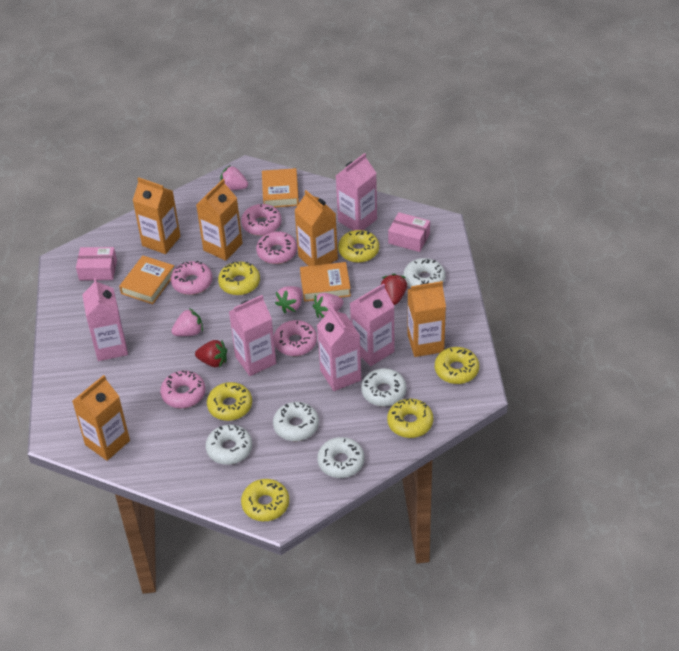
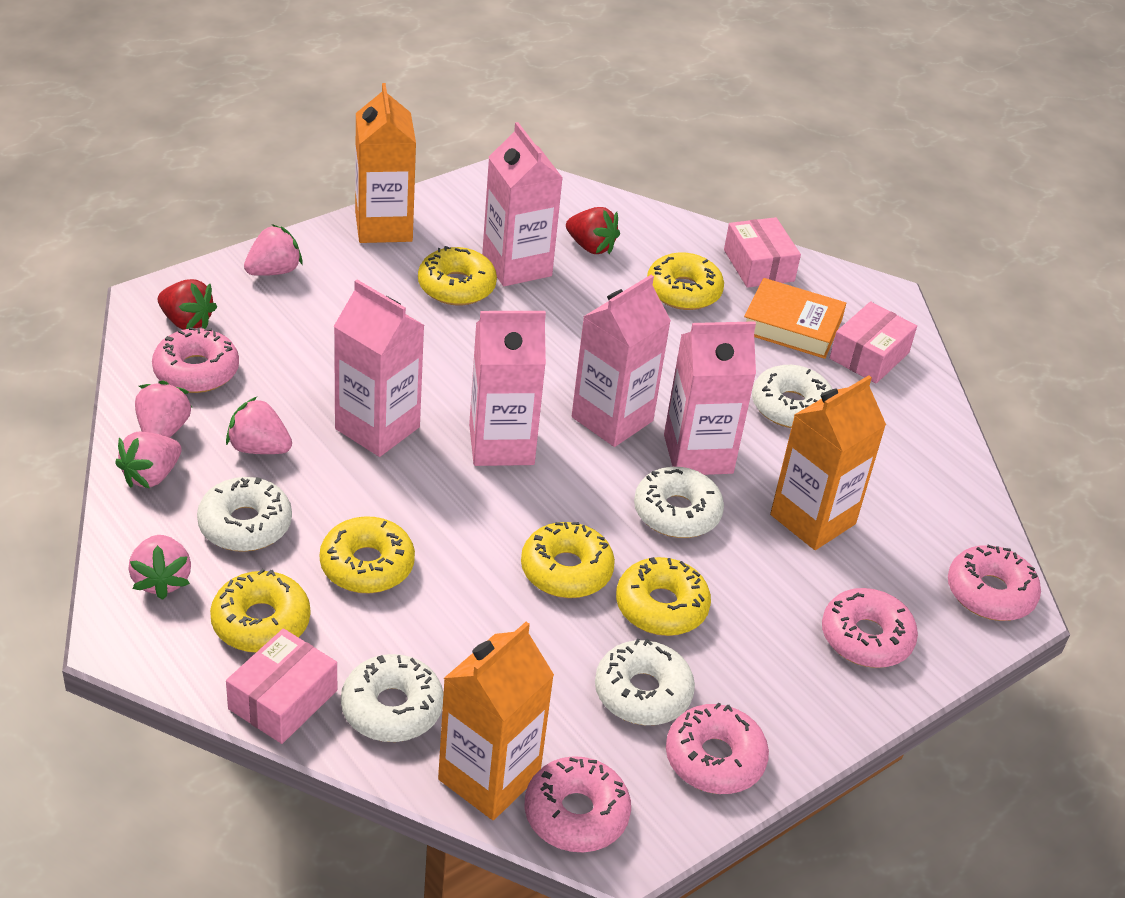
orange book: [119,256,174,304] [262,168,299,207] [300,262,351,302] = 3 -> [744,278,846,359] = 1
orange carton: [72,375,130,461] [133,177,180,254] [196,179,243,261] [294,190,338,266] [408,281,446,357] = 5 -> [355,83,416,243] [438,622,554,820] [770,375,886,550] = 3
pink box: [76,247,117,281] [388,212,430,252] = 2 -> [226,628,337,744] [724,217,801,288] [830,301,917,384] = 3
pink strawberry: [171,308,203,336] [220,166,248,190] [275,286,302,313] [313,293,344,318] = 4 -> [115,432,182,489] [129,535,191,600] [135,380,192,438] [226,397,292,454] [244,224,303,276] = 5

